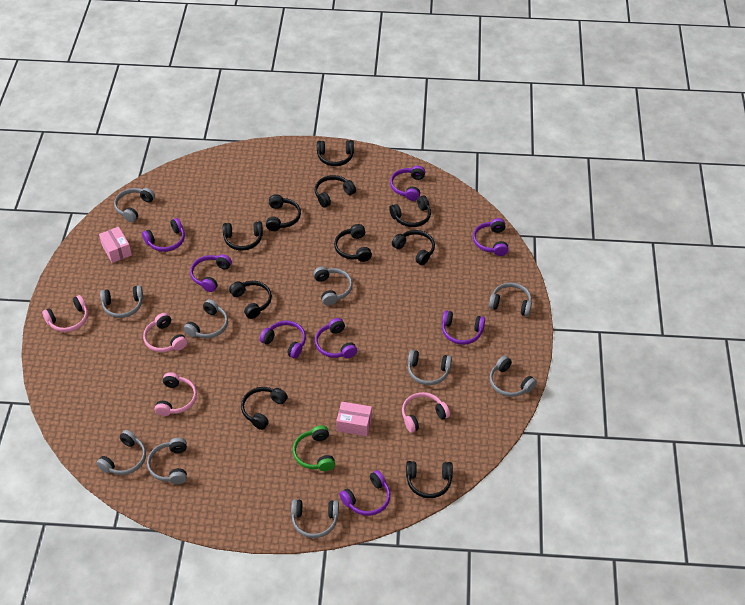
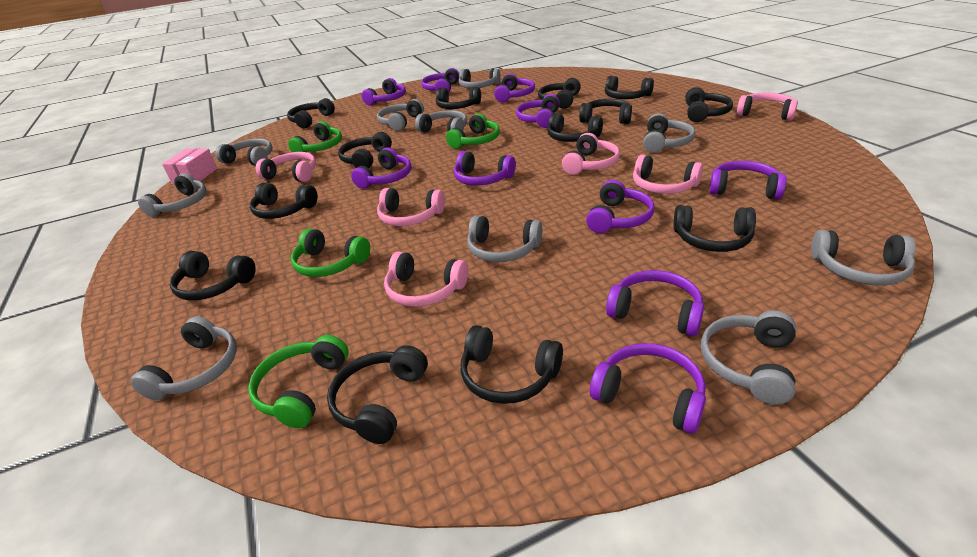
black headphones: [223,221,263,251] [229,281,272,319] [241,387,288,430] [266,194,301,231] [315,175,356,208] [317,140,354,166] [334,224,372,262] [389,195,431,227] [392,230,435,265] [406,461,453,498] = 10 -> [170,251,256,301] [250,183,317,219] [287,98,335,129] [327,345,428,444] [338,132,392,168] [436,87,481,109] [461,325,563,404] [538,78,581,109] [547,113,603,142] [579,99,632,124] [605,76,654,99] [674,205,756,252] [685,87,733,122] = 13
green headphones: [293,425,335,471] = 1 -> [248,335,349,428] [288,121,342,152] [291,228,370,277] [446,113,500,149] = 4
pink box: [99,227,132,263] [336,402,372,436] = 2 -> [162,148,217,184] = 1
pink headphones: [42,295,88,332] [143,313,187,352] [154,372,197,416] [402,392,450,433] = 4 -> [256,152,316,182] [377,188,445,226] [384,251,468,307] [562,133,620,175] [633,155,703,194] [737,93,798,121] = 6
purple headphones: [142,218,185,252] [190,254,232,292] [260,321,306,359] [315,318,357,358] [339,470,390,516] [390,166,425,201] [442,310,485,345] [473,218,509,256] = 8 -> [351,147,411,189] [362,78,406,106] [421,68,459,93] [454,151,516,186] [494,73,535,103] [516,94,560,128] [586,180,654,233] [590,343,706,434] [606,270,704,336] [709,161,787,200] = 10

